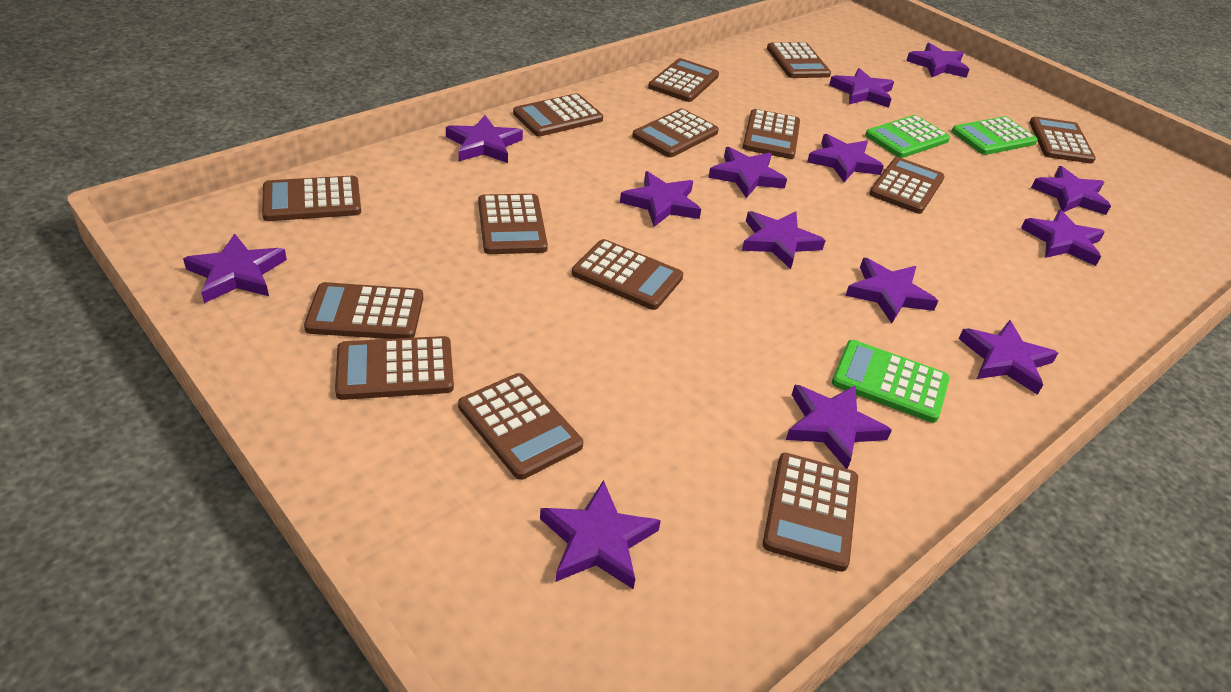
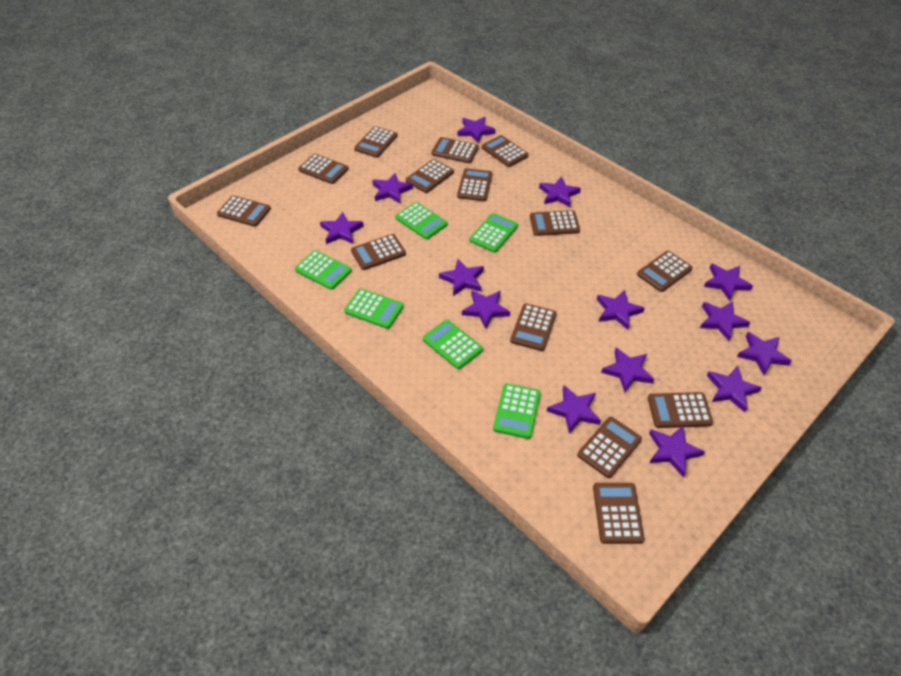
green calculator: [832,340,950,423] [865,115,950,158] [952,116,1038,155] = 3 -> [295,250,352,290] [344,289,404,329] [395,202,447,239] [423,320,483,369] [470,213,518,253] [493,383,541,439] = 6

